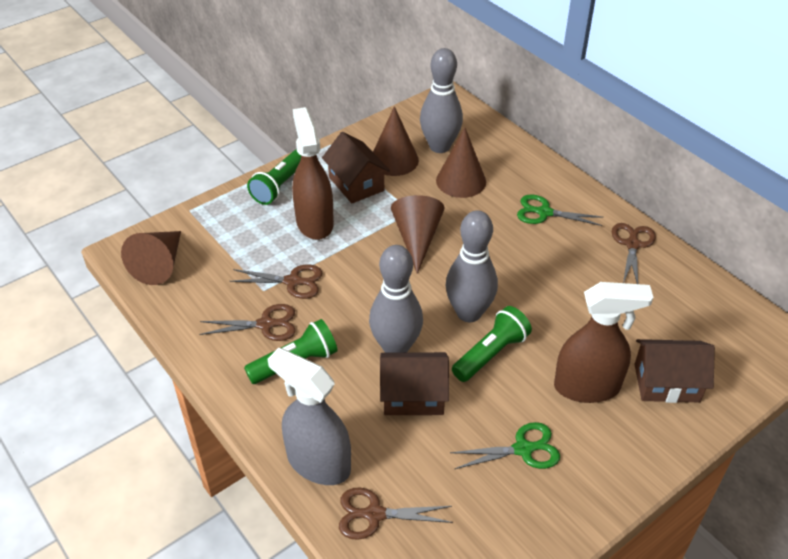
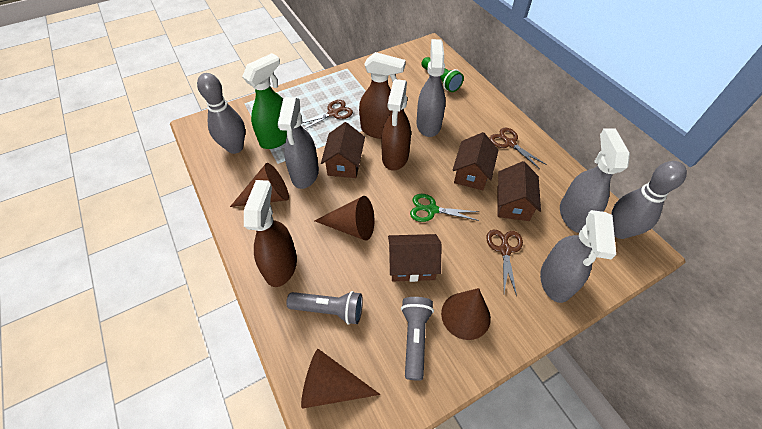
brown house: [322,132,390,203] [380,352,449,415] [635,339,715,403] = 3 -> [321,122,365,178] [388,234,441,282] [452,132,498,190] [498,161,541,221] = 4
brown scissors: [199,304,296,341] [230,264,322,299] [339,487,453,540] [612,223,656,284] = 4 -> [302,100,353,129] [487,229,523,296] [490,127,547,169] = 3
brown spray bottle: [292,107,334,240] [554,282,653,403] = 2 -> [244,180,297,287] [359,52,406,139] [381,79,411,170] = 3
green flashlight: [244,319,337,384] [247,149,301,205] [452,306,532,382] = 3 -> [421,57,464,92] = 1
green scissors: [450,422,560,469] [517,194,604,226] = 2 -> [410,194,479,222] = 1
green spray bottle: none = 0 -> [242,53,287,149] = 1
grey bowling pin: [369,245,423,353] [420,48,463,153] [445,210,498,322] = 3 -> [197,73,245,154] [611,161,687,239] = 2
grey flashlight: none = 0 -> [286,291,363,325] [401,297,434,381] = 2
grey spray bottle: [267,348,351,485] = 1 -> [278,97,319,189] [417,39,445,137] [540,210,616,303] [560,128,630,233] = 4

